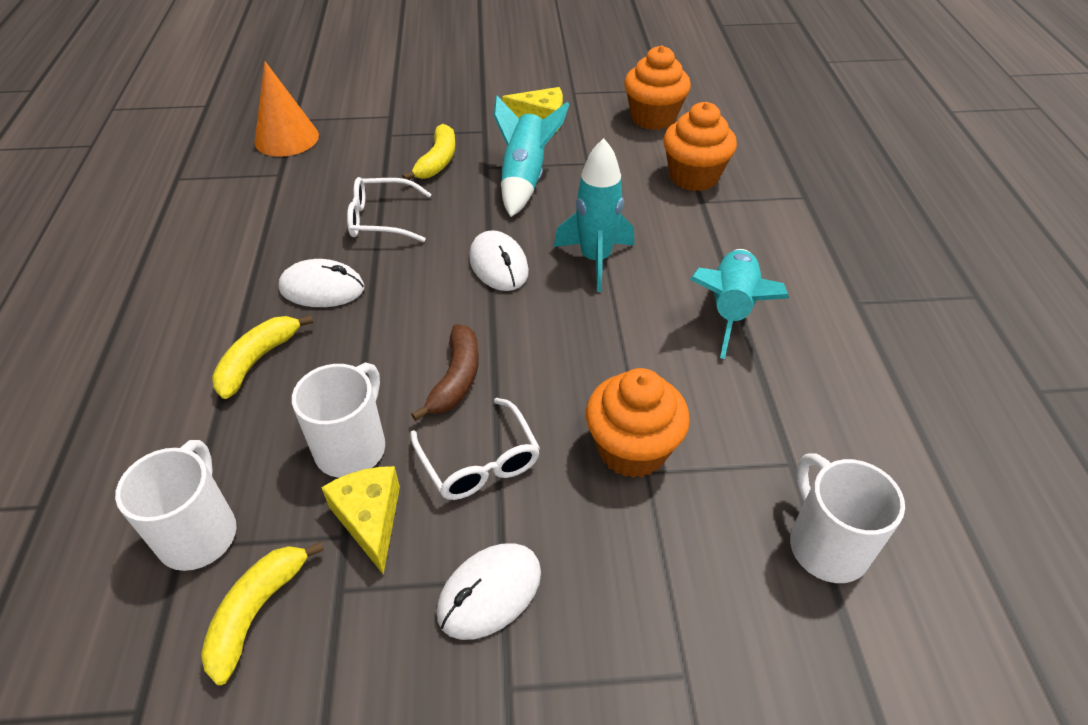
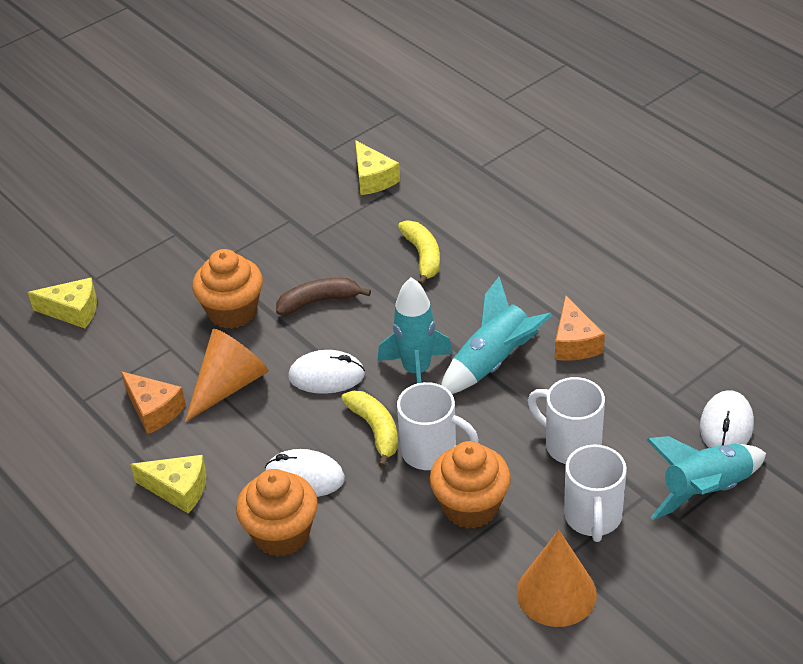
orange cheese: none = 0 -> [121,371,186,434] [555,295,605,361] = 2
orange cone: [254,61,319,157] = 1 -> [185,329,268,422] [517,530,597,627] = 2
white glasses: [347,177,432,242] [410,398,540,500] = 2 -> none = 0
yellow banana: [201,541,324,685] [212,315,313,399] [402,124,456,180] = 3 -> [341,391,398,468] [398,220,440,286] = 2
yellow cheese: [321,466,400,575] [502,87,563,132] = 2 -> [28,278,97,329] [130,455,206,513] [355,140,400,195] = 3

